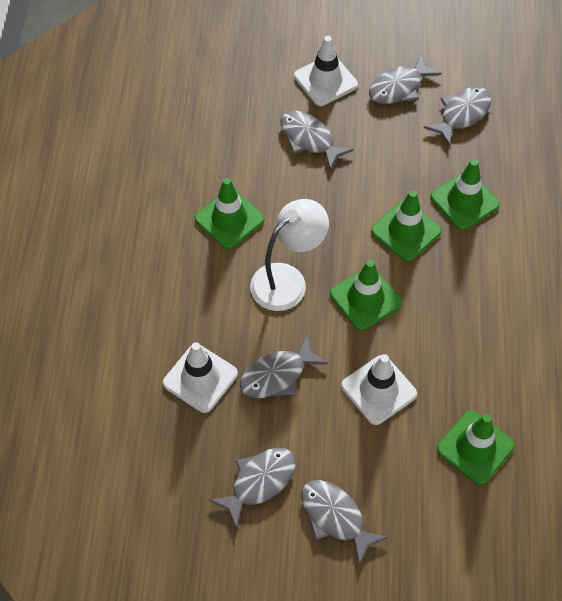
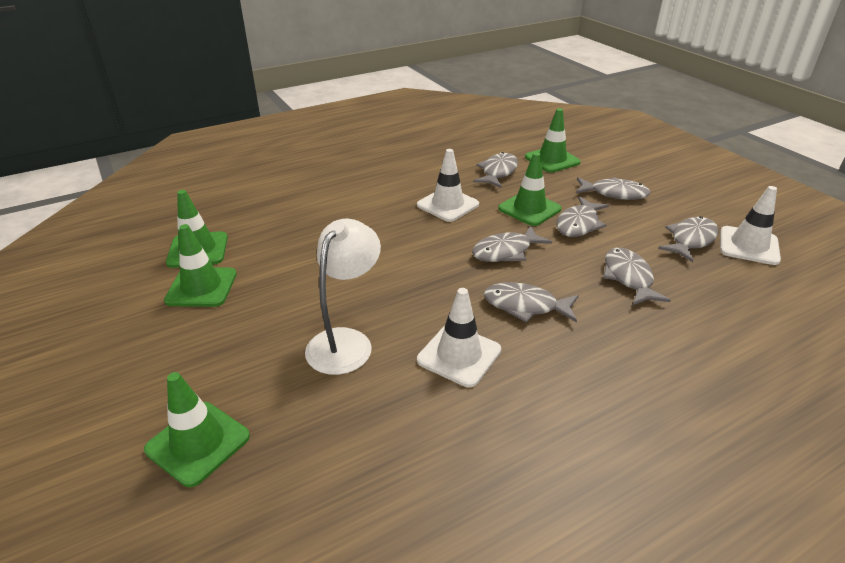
grey fish: [209,448,296,529] [240,336,328,398] [280,111,353,170] [301,480,388,565] [369,54,442,104] [424,87,491,146] = 6 -> [472,226,552,262] [473,152,518,188] [484,282,579,323] [556,196,609,237] [576,177,651,200] [603,247,671,306] [658,216,719,262] = 7

